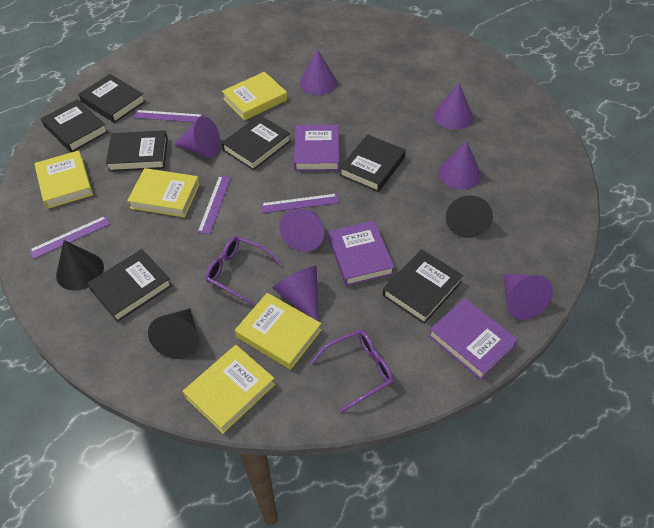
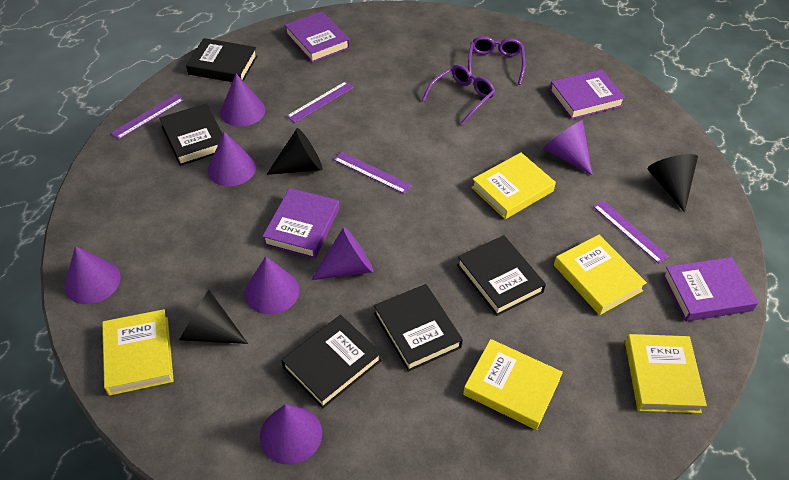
black book: [41,99,108,152] [79,74,145,123] [87,249,172,322] [106,130,168,172] [222,115,291,170] [339,134,406,192] [383,249,463,324] = 7 -> [159,104,223,166] [186,38,257,82] [281,315,382,409] [374,284,463,372] [457,235,546,316] = 5
purple book: [294,125,339,171] [328,221,394,286] [428,298,518,380] = 3 -> [262,188,339,259] [285,11,350,63] [549,69,625,120] [662,257,759,321] = 4

